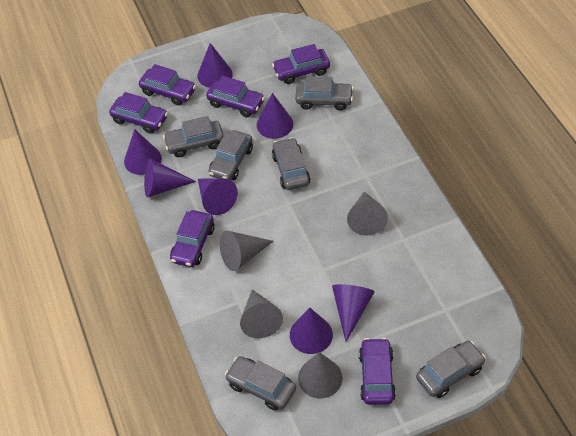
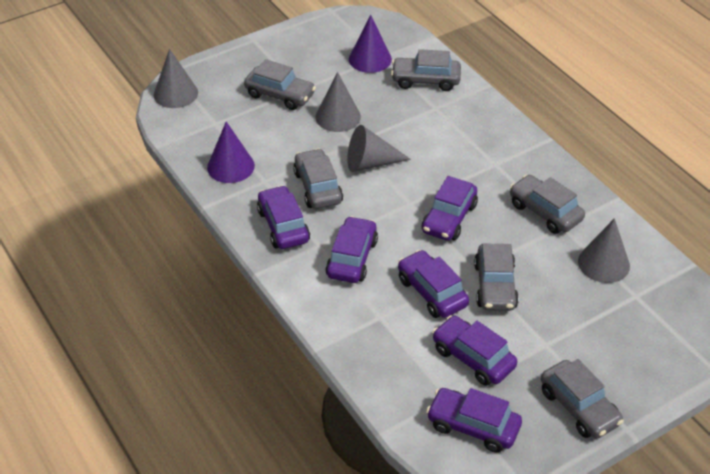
purple cone: [124,129,162,175] [144,158,196,197] [197,43,233,88] [198,178,238,215] [257,93,293,139] [290,308,333,354] [332,284,374,342] = 7 -> [207,121,255,183] [349,15,392,73] = 2

